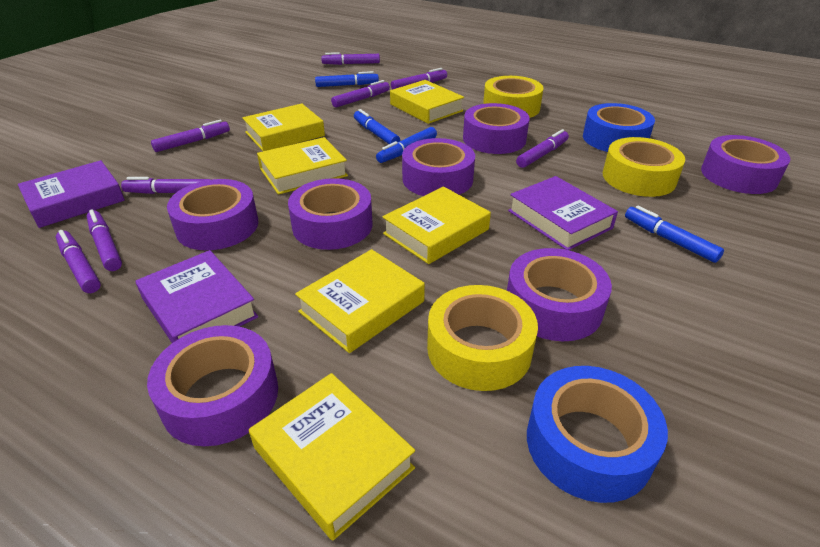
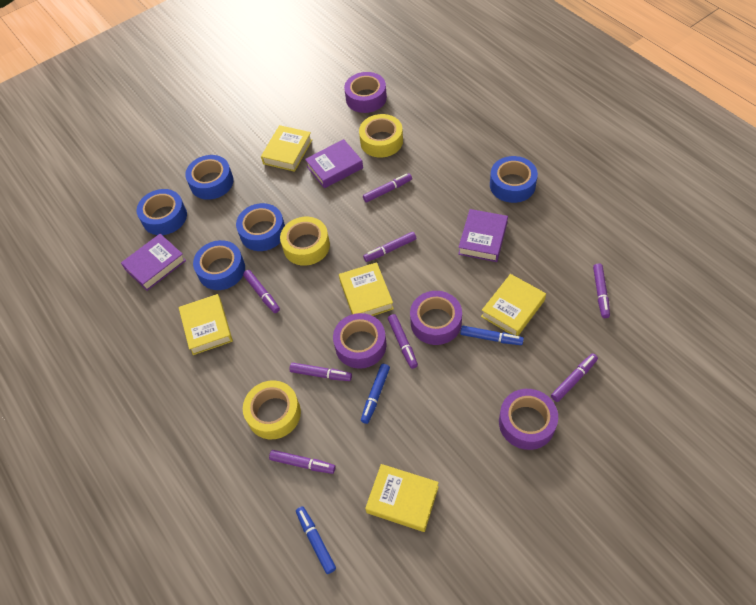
blue marker: [315,71,379,87] [354,109,400,144] [376,127,437,163] [625,206,724,263] = 4 -> [296,506,336,574] [361,364,390,424] [460,326,524,345] = 3
blue tape: [527,366,668,503] [583,103,655,152] = 2 -> [137,189,187,235] [185,155,233,200] [193,240,245,290] [236,203,285,251] [490,156,538,203] = 5
purple tape: [147,325,278,446] [167,179,258,250] [288,178,373,250] [402,138,475,196] [463,103,530,154] [507,248,612,341] [701,135,790,194] = 7 -> [333,313,387,369] [344,72,387,113] [410,291,462,345] [499,389,558,450] = 4
yellow book: [242,103,325,151] [249,373,415,540] [257,137,348,195] [295,249,425,353] [382,186,491,264] [390,80,464,124] = 6 -> [179,294,233,355] [261,125,312,172] [339,262,394,316] [365,464,439,532] [481,274,546,336] = 5

